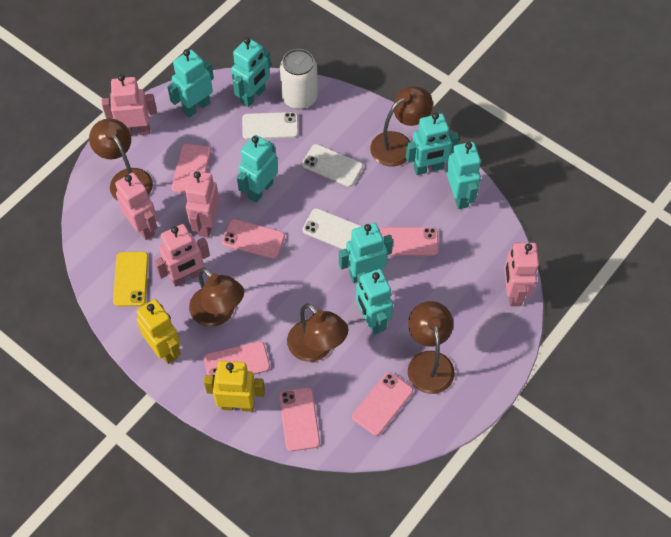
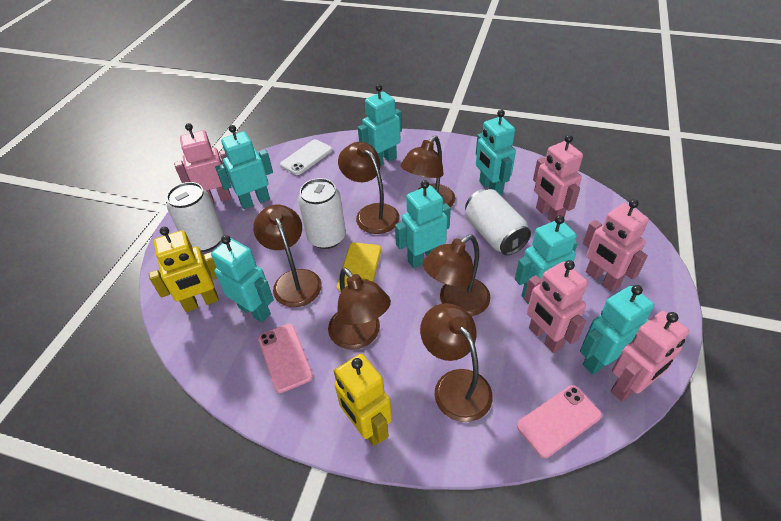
brown lamp: [89,118,153,201] [189,268,244,327] [287,303,348,362] [370,87,433,167] [408,301,455,394] = 5 -> [253,205,322,307] [328,267,391,350] [338,142,400,234] [401,136,455,207] [420,303,493,422] [423,235,490,317] = 6
pink phone: [172,144,211,194] [204,341,270,378] [222,219,285,259] [279,387,320,451] [352,372,413,436] [379,227,439,256] = 6 -> [258,324,313,393] [517,385,602,458] = 2
white can: [280,49,318,109] = 1 -> [166,182,223,252] [298,178,346,249] [465,189,531,255] = 3
white phone: [242,112,299,139] [302,144,363,187] [302,208,361,249] = 3 -> [280,139,332,175] = 1

